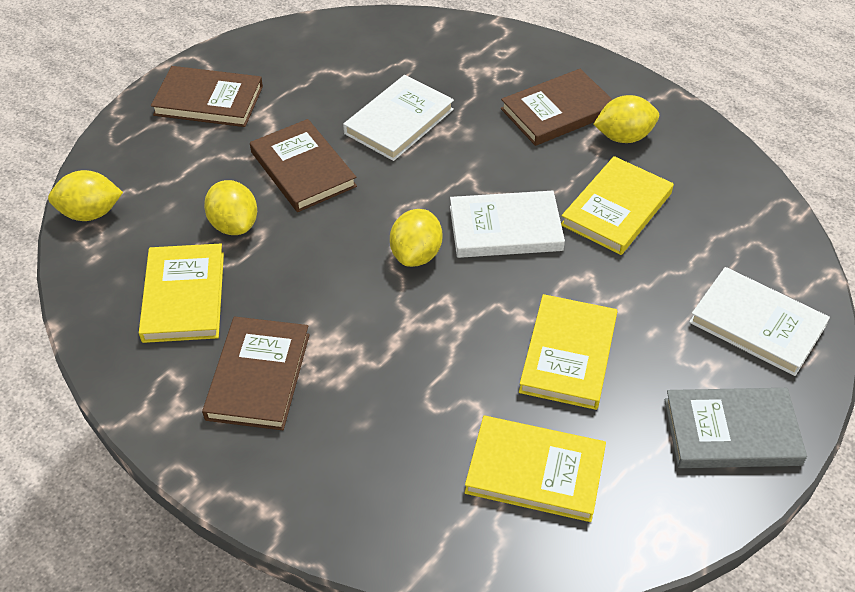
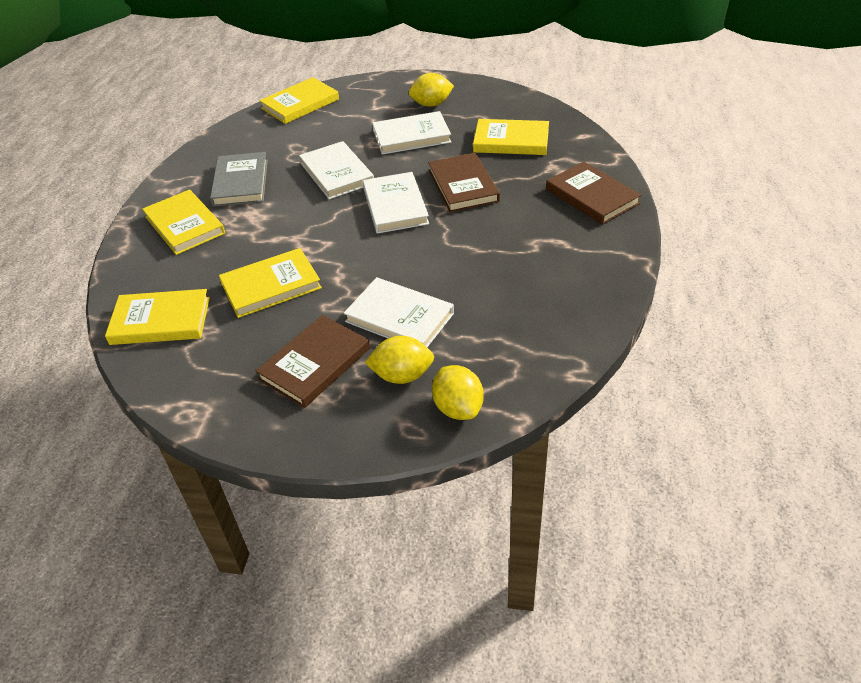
brown book: [151,66,263,127] [202,317,310,430] [250,119,357,212] [501,69,613,146] = 4 -> [256,315,370,408] [428,153,500,212] [546,162,641,225] = 3
white book: [343,75,454,161] [450,191,565,258] [689,267,830,376] = 3 -> [299,141,374,199] [344,277,454,347] [363,172,429,234] [372,111,451,155] = 4
yellow book: [139,244,224,343] [464,416,606,522] [519,294,618,410] [561,156,674,255] = 4 -> [105,289,210,345] [142,189,225,255] [219,248,322,318] [259,77,339,124] [473,119,549,155] = 5
yellow lemon: [48,170,123,221] [204,180,257,235] [390,209,442,267] [593,95,659,143] = 4 -> [365,336,434,384] [409,73,454,107] [432,365,484,420] = 3

